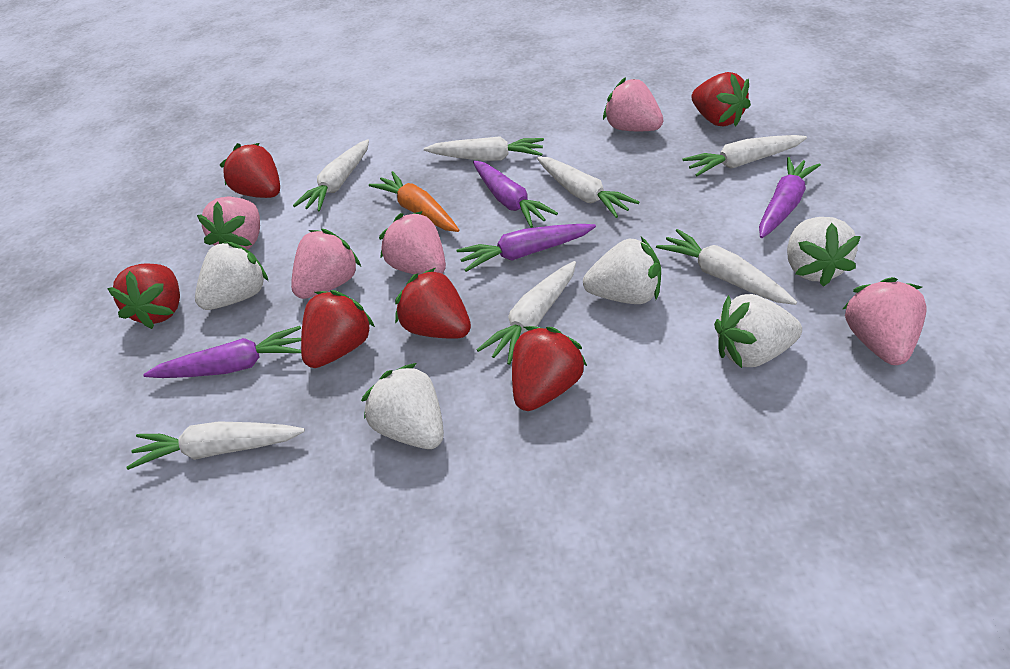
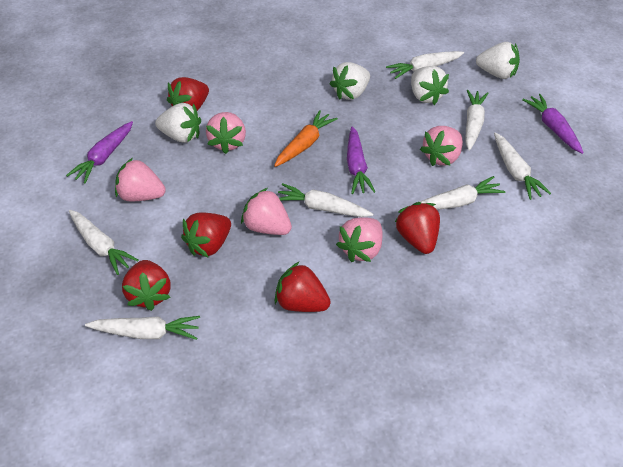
purple carrot: [143,326,301,378] [456,224,596,272] [473,161,558,228] [759,157,821,238] = 4 -> [66,121,133,183] [347,126,376,194] [522,94,584,154] = 3
red strawberry: [107,264,180,329] [220,143,280,198] [301,290,375,368] [395,268,471,339] [512,326,587,411] [692,72,751,127] = 6 -> [122,260,171,311] [167,77,209,111] [181,212,231,258] [274,262,331,312] [395,202,440,254] = 5
white strawberry: [195,242,268,310] [361,363,444,449] [583,237,661,304] [714,294,802,368] [787,217,861,287] = 5 -> [155,103,201,143] [330,62,370,100] [411,66,449,105] [476,42,520,79] = 4

